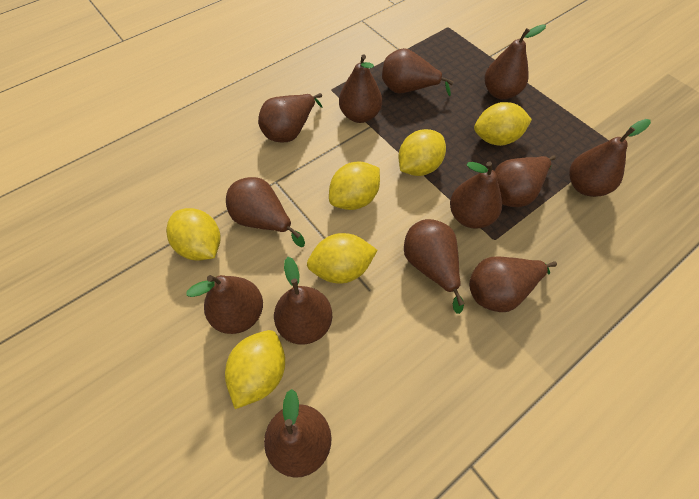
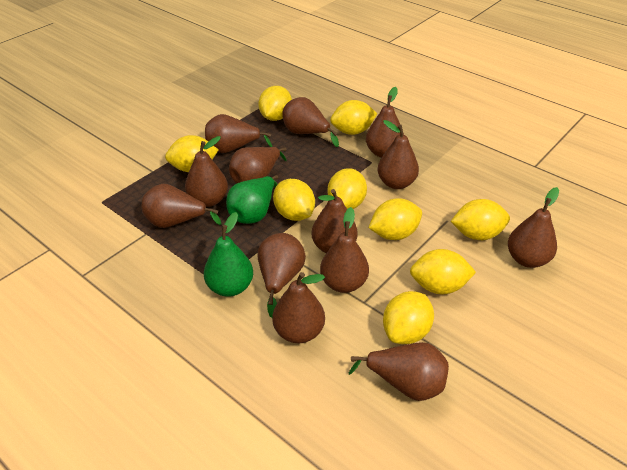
green pear: none = 0 -> [204,212,253,297] [226,175,278,224] = 2
yellow lemon: [166,208,221,261] [225,330,285,409] [307,233,378,284] [329,162,380,210] [398,129,446,176] [474,102,532,146] = 6 -> [165,135,218,172] [258,86,292,121] [273,179,315,221] [328,168,367,209] [330,100,377,135] [368,198,422,240] [383,291,434,344] [410,249,476,295] [451,199,510,240] = 9

